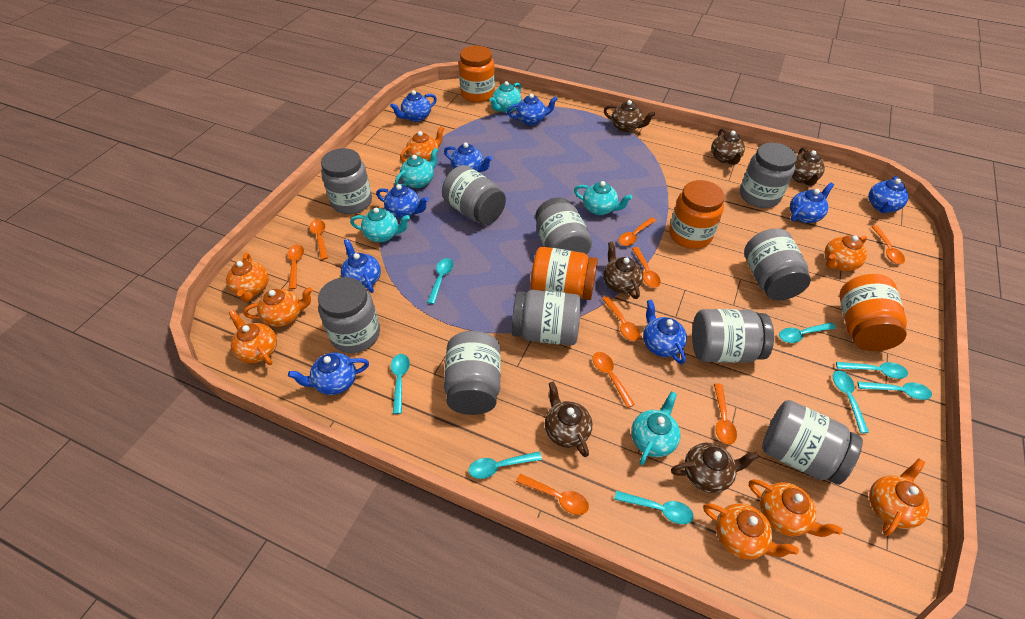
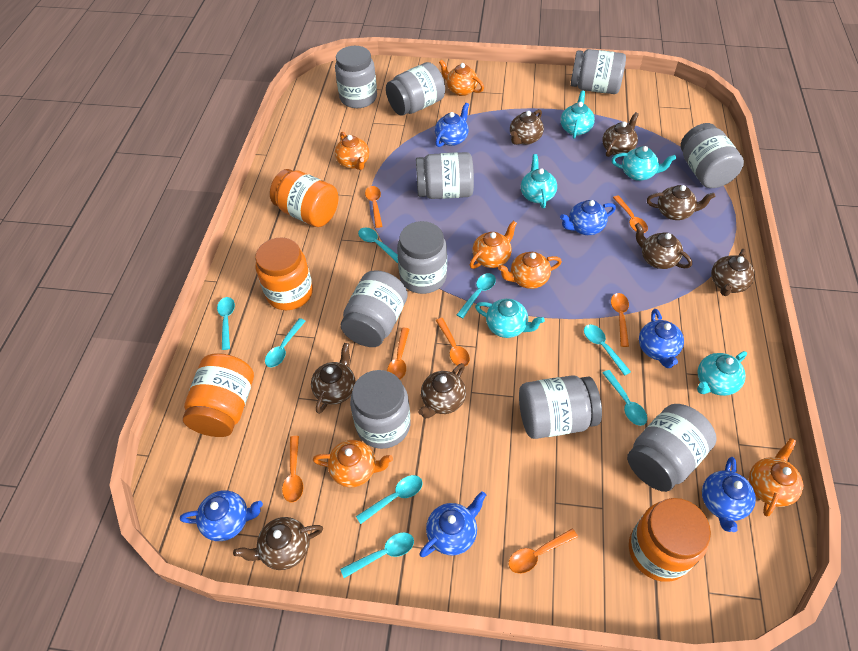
blue teapot: [288,352,369,395] [341,239,381,293] [376,184,428,218] [390,90,437,122] [444,143,492,172] [507,94,558,125] [643,299,687,364] [790,183,834,223] [868,176,908,213] = 9 -> [180,490,263,541] [420,491,486,557] [435,103,469,147] [560,200,616,235] [639,309,684,368] [702,457,756,532] = 6
brown teapot: [545,382,592,457] [603,241,643,299] [604,100,655,132] [671,443,759,493] [711,128,745,165] [792,147,825,186] = 6 -> [233,517,323,570] [311,343,356,414] [418,363,466,418] [510,109,544,145] [602,112,639,157] [635,223,692,269] [647,185,715,220] [711,249,755,296] = 8
orange spoon: [287,245,304,289] [309,220,328,260] [516,474,589,515] [593,352,635,408] [602,296,641,341] [619,217,656,246] [632,247,661,288] [714,383,737,445] [871,225,905,264] = 9 -> [282,436,303,503] [365,186,383,228] [387,328,409,380] [436,318,470,366] [509,528,578,574] [611,293,629,347] [613,195,648,233] = 7
orange teapot: [226,253,269,302] [229,310,277,365] [243,287,313,327] [400,126,444,162] [703,503,799,560] [749,479,842,537] [824,235,867,271] [869,459,929,536] = 8 -> [313,440,393,487] [335,132,369,170] [439,60,484,96] [470,221,517,269] [498,252,562,289] [749,438,803,517] = 6

